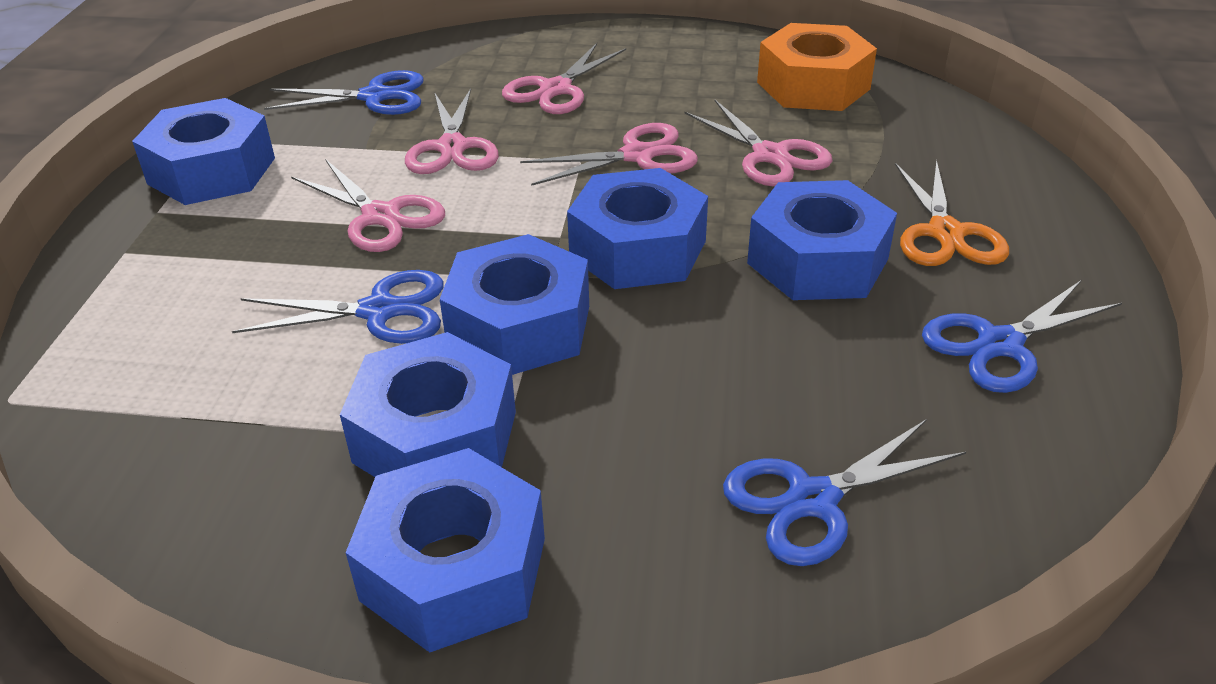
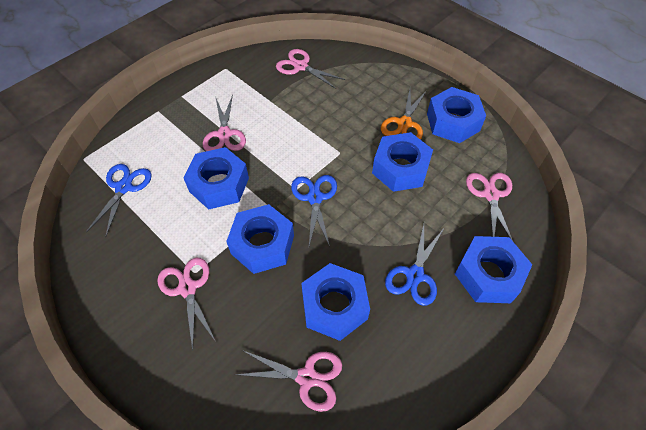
blue scissors: [232,270,444,344] [264,70,423,115] [723,419,966,566] [922,281,1122,393] = 4 -> [86,164,152,236] [291,175,337,247] [385,224,443,306] = 3
orange nut: [757,23,877,111] = 1 -> none = 0

